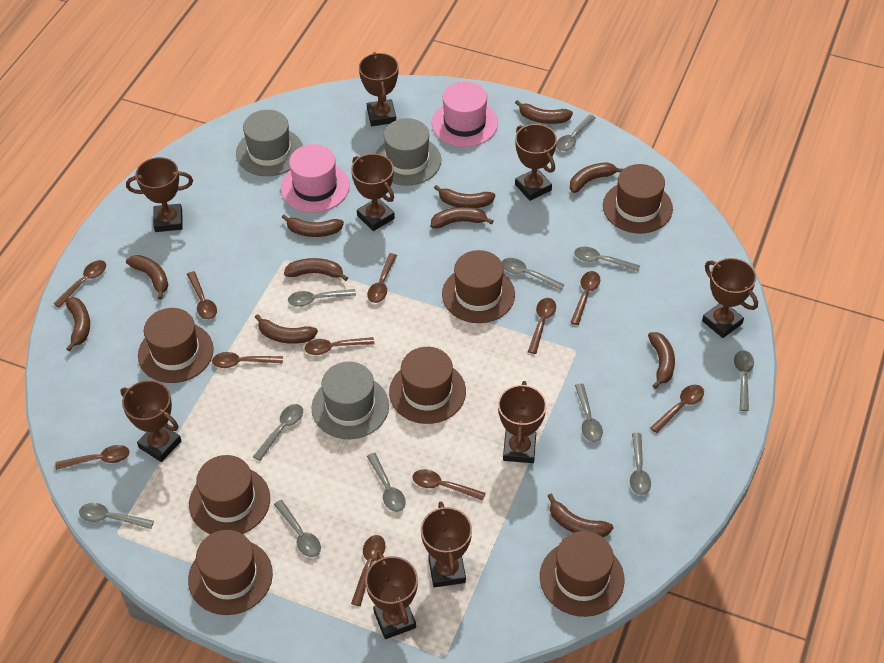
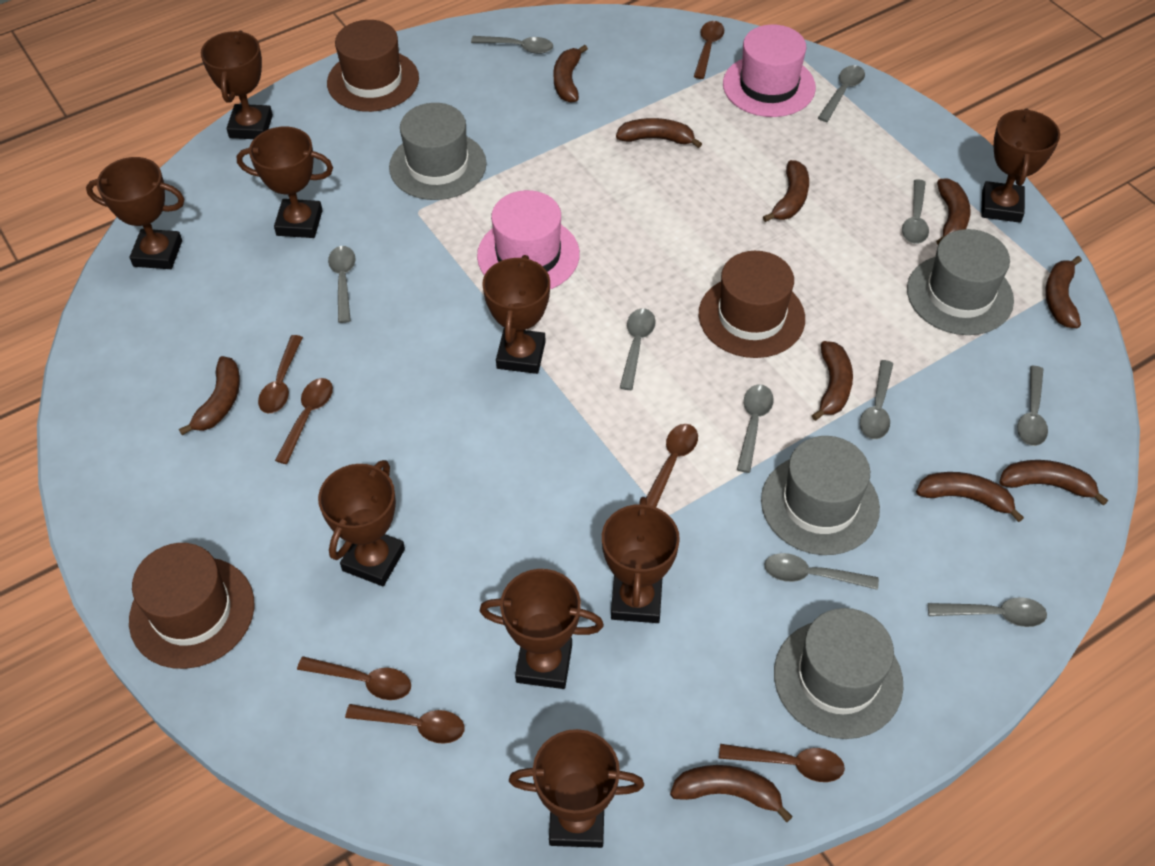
brown banana: [65,297,90,352] [126,255,169,300] [255,314,318,344] [282,215,344,237] [284,258,348,281] [431,207,493,228] [434,185,495,208] [515,100,573,124] [548,494,613,537] [570,162,623,193] [648,332,675,389] = 11 -> [179,356,240,435] [553,45,588,102] [616,118,702,148] [670,765,793,822] [763,160,809,222] [812,341,853,421] [916,472,1024,522] [936,178,970,245] [999,460,1108,506] [1045,256,1082,328] = 10
brown hat: [138,308,214,383] [188,530,273,615] [189,455,270,534] [389,347,466,424] [442,250,515,323] [540,531,624,617] [603,164,673,233] = 7 -> [129,543,254,669] [327,20,419,112] [699,251,805,358] = 3
brown spoon: [53,260,106,308] [55,445,130,470] [187,271,217,320] [212,352,283,368] [305,337,375,355] [351,535,386,606] [367,253,397,303] [413,469,486,501] [528,298,556,354] [570,271,600,325] [650,385,704,433] = 11 -> [258,335,303,413] [275,378,333,464] [297,656,411,700] [345,704,465,744] [646,424,698,507] [694,21,724,79] [719,744,845,782] = 7
grey hat: [236,110,303,176] [311,362,389,439] [375,118,441,186] = 3 -> [389,103,486,200] [761,436,880,555] [774,608,903,739] [907,229,1014,335] = 4
grey spoon: [79,503,154,529] [253,404,303,461] [274,500,321,557] [288,289,356,307] [367,453,406,512] [502,258,564,290] [556,115,596,151] [574,247,640,271] [575,384,603,442] [630,433,651,495] [734,350,754,411] = 11 -> [328,246,356,323] [471,36,553,54] [620,308,656,390] [737,384,774,473] [764,553,879,590] [818,65,865,122] [860,360,893,439] [902,179,929,244] [928,597,1047,627] [1017,366,1048,446] = 10

